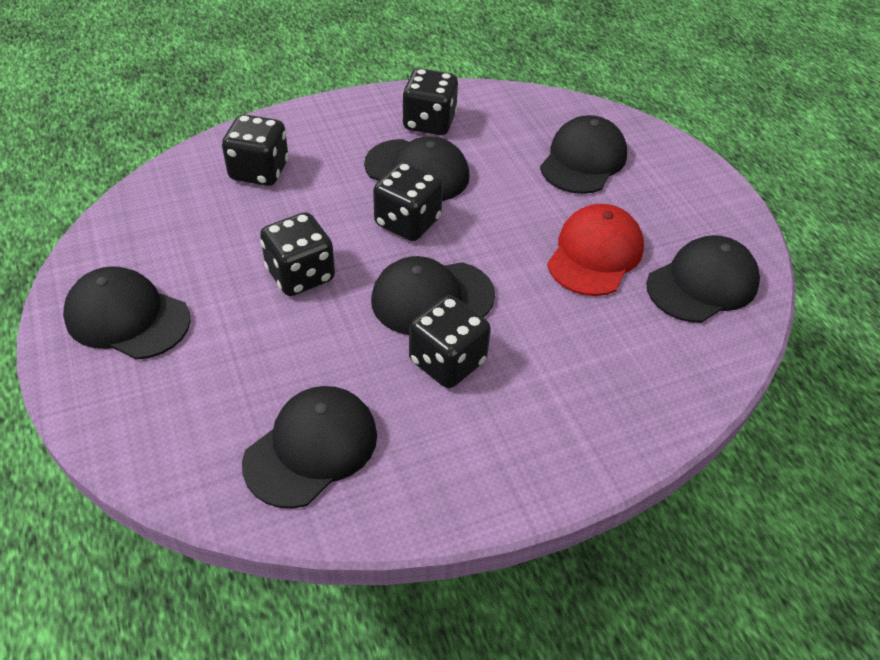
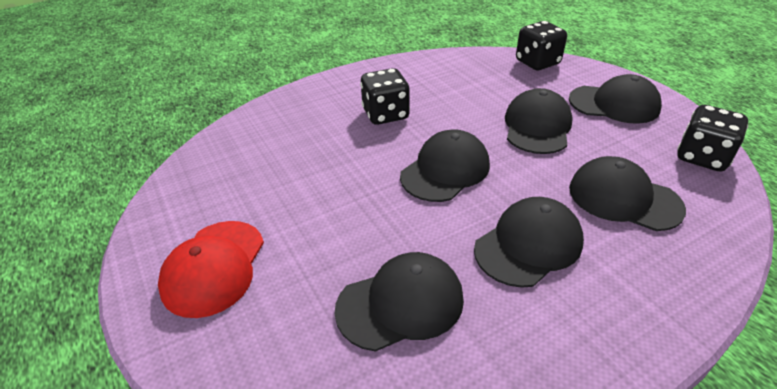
black dice: [222,114,289,186] [260,212,335,296] [373,162,443,241] [402,68,458,135] [409,295,491,388] = 5 -> [360,68,410,125] [516,21,567,70] [677,105,748,172] = 3

